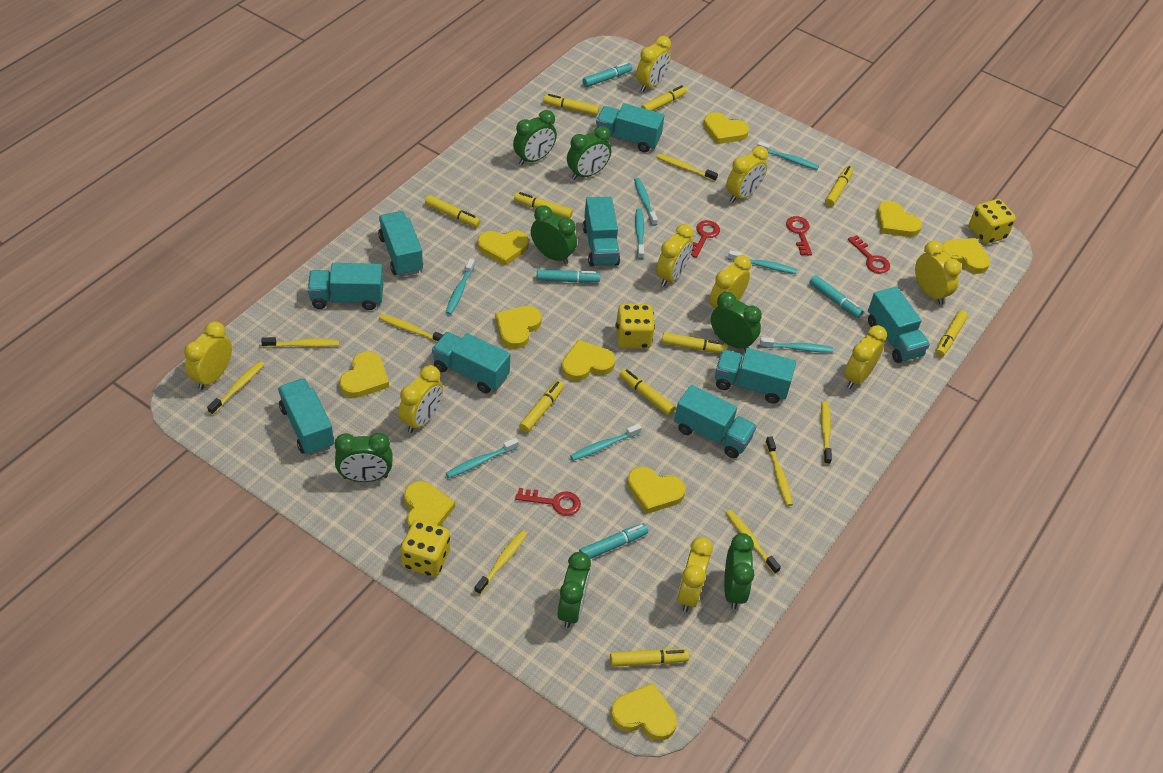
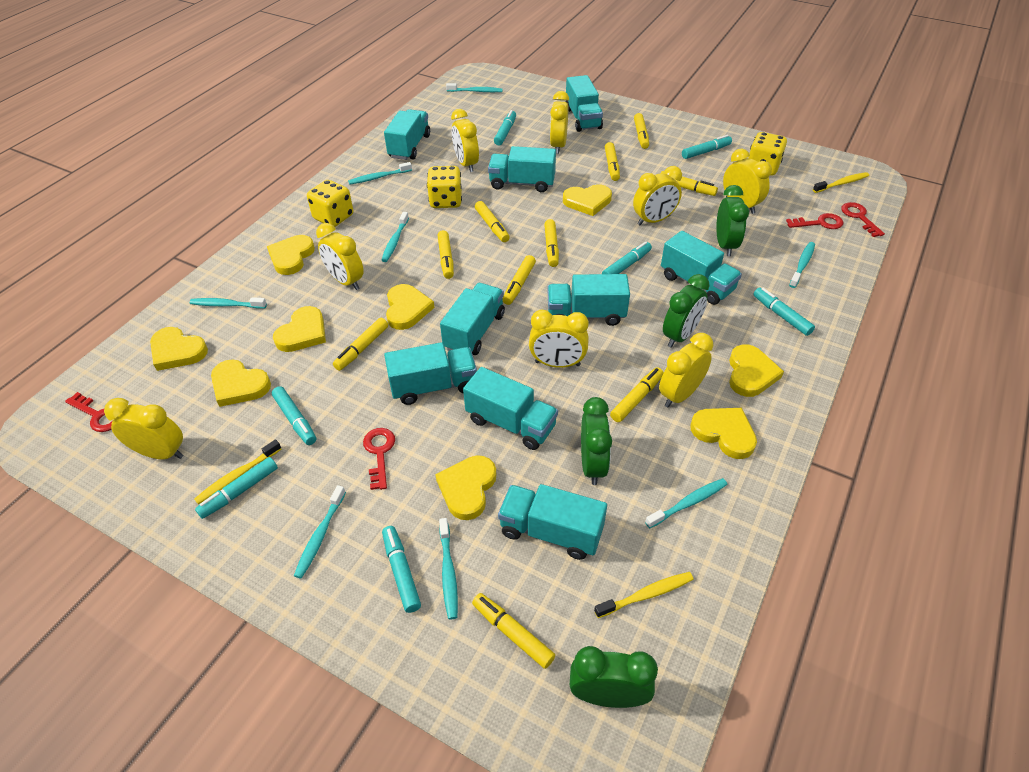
green clock: [335,433,392,482] [513,110,557,165] [531,205,577,264] [558,552,591,628] [567,126,611,180] [711,292,762,350] [724,533,754,609] = 7 -> [570,646,658,708] [581,397,612,485] [663,274,710,348] [716,185,749,256] = 4
turquoise marker: [537,269,600,283] [579,523,648,559] [582,62,632,87] [809,275,863,318] = 4 -> [195,457,278,519] [272,386,316,445] [382,526,421,613] [494,110,516,145] [602,241,652,274] [682,135,732,159] [753,287,815,336] = 7
yellow clock: [184,321,232,390] [398,365,443,433] [636,36,671,92] [656,224,694,287] [677,537,713,612] [709,255,751,308] [726,146,768,202] [844,325,887,389] [915,241,961,305] = 9 -> [104,398,183,459] [316,223,364,290] [451,109,479,172] [529,309,589,368] [550,91,569,154] [633,166,682,225] [659,333,713,408] [723,149,772,214] = 8
yellow heart: [339,351,389,398] [404,481,455,529] [477,230,529,266] [495,306,542,349] [561,340,615,381] [610,683,677,741] [627,467,686,514] [703,112,749,144] [877,201,922,237] [942,238,990,274] = 10 -> [150,327,208,371] [211,359,271,407] [267,235,315,275] [273,306,326,352] [386,284,435,330] [435,455,496,520] [563,184,612,216] [690,408,757,459] [729,345,784,397] = 9
yellow toothbrush: [207,361,264,415] [261,337,339,348] [379,314,443,342] [474,530,527,595] [656,154,718,182] [726,509,781,574] [765,436,793,506] [821,401,832,465] = 8 -> [194,439,281,505] [594,572,694,618] [813,172,869,193] = 3

